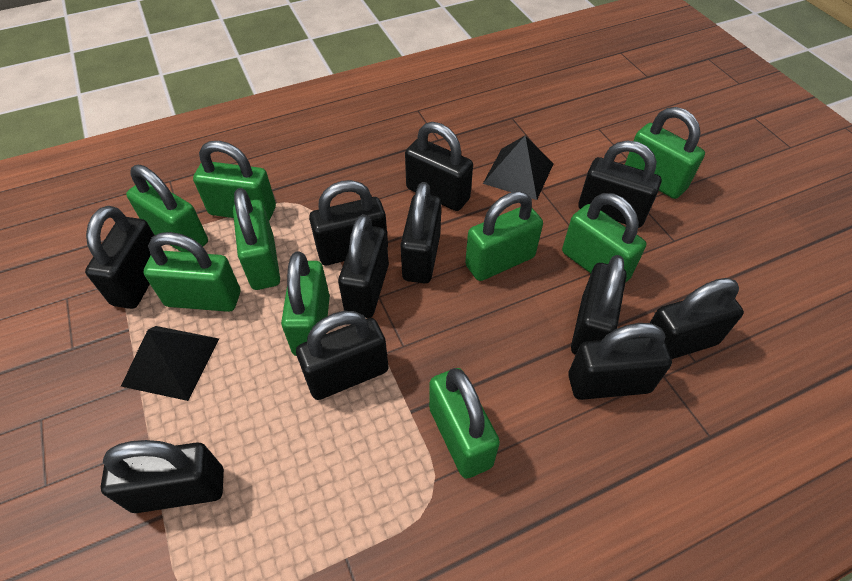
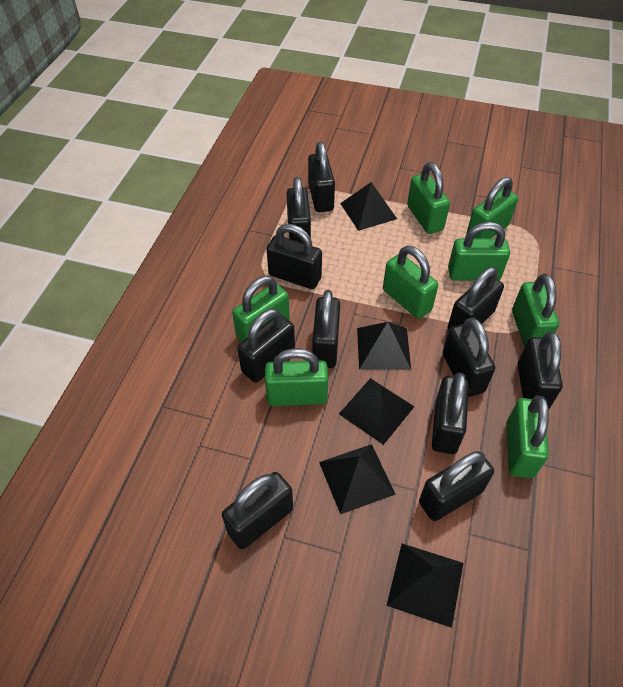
black pyramid: [121,326,219,401] [483,135,554,200] = 2 -> [319,444,396,514] [339,378,414,445] [340,182,397,231] [357,322,411,370] [387,544,464,628] = 5
green padlock: [126,165,208,253] [144,232,240,312] [193,141,276,220] [233,188,280,290] [281,251,330,356] [429,368,500,479] [465,191,543,281] [562,193,646,283] [625,107,705,199] = 9 -> [232,276,290,342] [265,348,328,406] [383,246,438,319] [407,162,450,234] [448,222,510,281] [466,177,518,239] [506,396,549,478] [512,274,559,347] = 8

